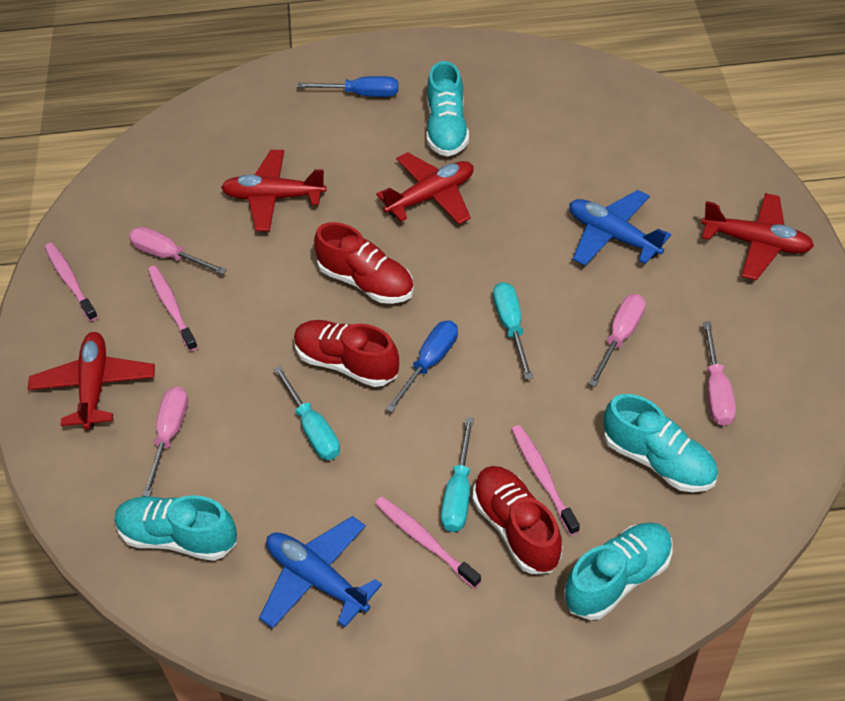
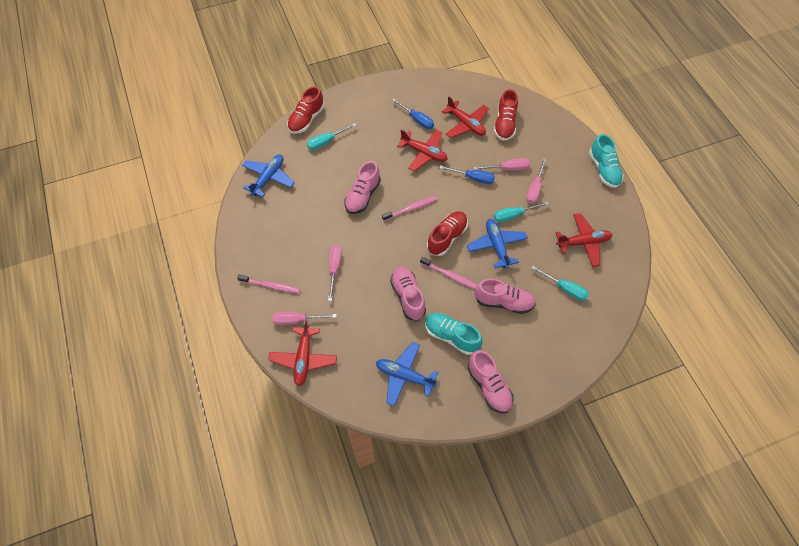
blue plane: [259,516,382,629] [569,190,671,266] = 2 -> [242,155,295,197] [376,342,438,406] [467,219,528,269] = 3
pink shoe: none = 0 -> [344,161,381,214] [390,267,426,321] [468,350,513,414] [475,279,536,314] = 4
pink toothbrush: [45,243,98,321] [148,266,198,351] [375,496,481,588] [511,425,580,535] = 4 -> [237,275,300,293] [382,196,437,221] [420,257,477,289] = 3
turquoise shoe: [114,495,237,561] [427,61,469,157] [564,522,673,620] [604,394,718,492] = 4 -> [425,313,483,355] [589,134,624,188] = 2

